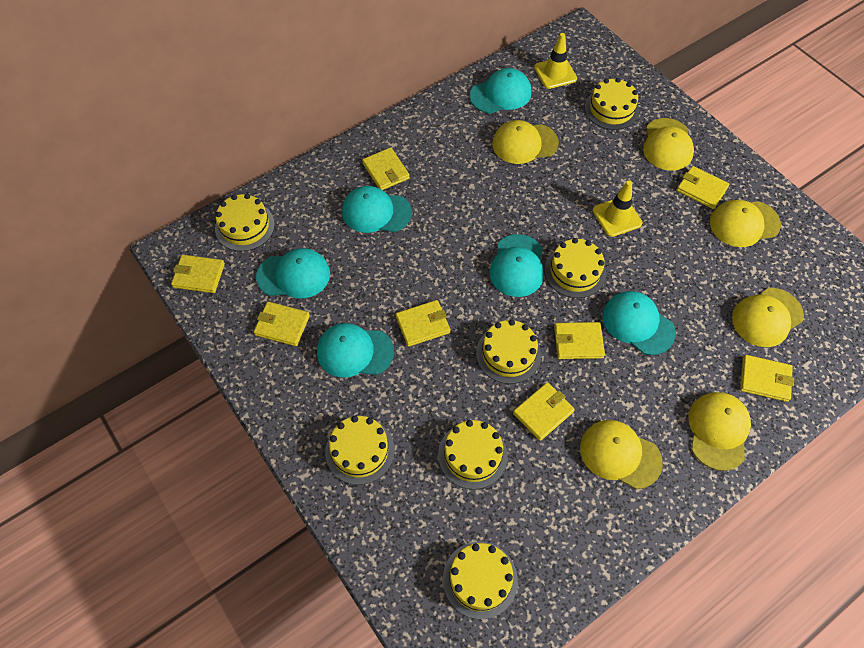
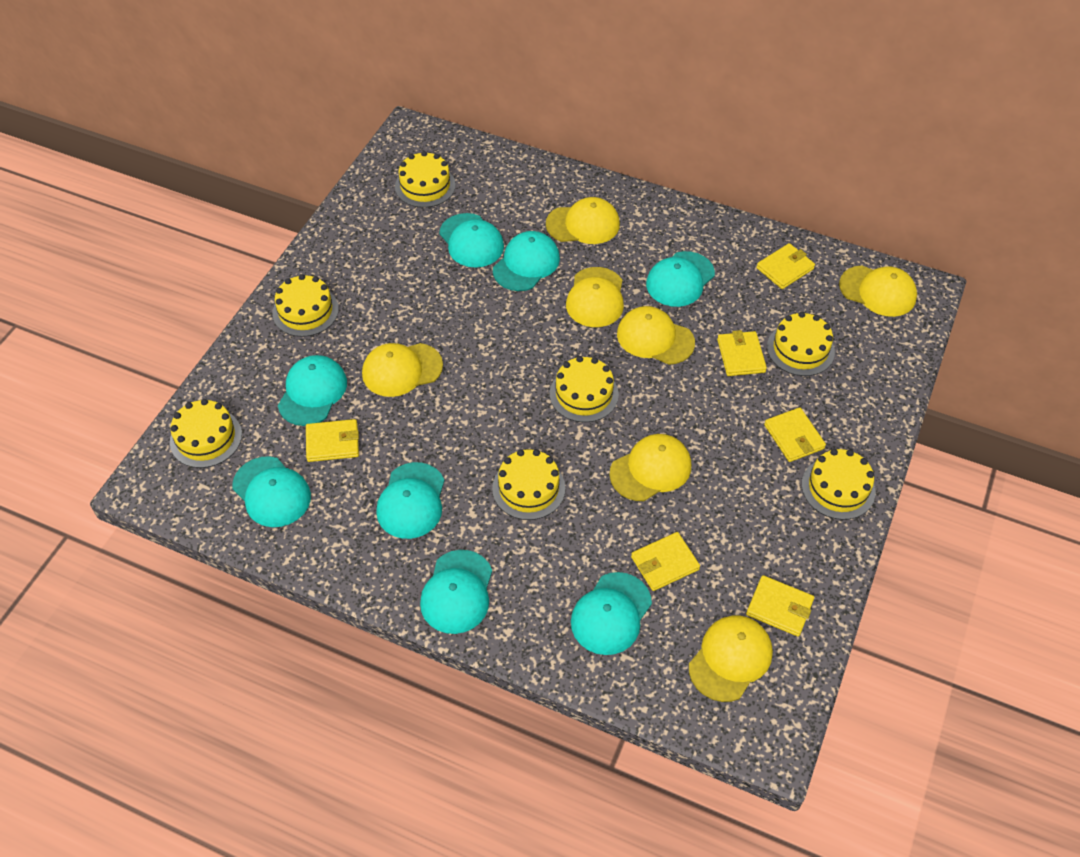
turquoise cap: [256,248,330,299] [317,323,394,378] [342,186,412,233] [470,68,532,114] [490,234,544,297] [603,291,676,355] = 6 -> [232,456,311,527] [278,355,347,426] [376,462,444,539] [420,550,492,634] [439,213,504,267] [493,231,560,291] [571,572,652,655] [646,251,715,307] = 8
yellow cap: [492,120,559,164] [580,420,663,489] [643,118,694,171] [688,392,751,471] [710,200,781,247] [732,288,804,347] = 6 -> [362,343,443,397] [546,197,620,244] [566,267,624,327] [609,434,691,501] [617,306,695,365] [689,616,773,702] [839,265,917,317] = 7
yellow traffic cone: [534,33,577,89] [593,180,642,237] = 2 -> none = 0
yellow wallet: [171,255,225,293] [254,302,310,346] [362,148,410,190] [396,300,450,347] [513,382,575,441] [554,322,605,359] [677,166,729,209] [740,355,794,402] = 8 -> [306,419,359,462] [631,532,700,591] [717,330,767,376] [746,575,814,637] [756,243,815,289] [764,407,826,462] = 6

